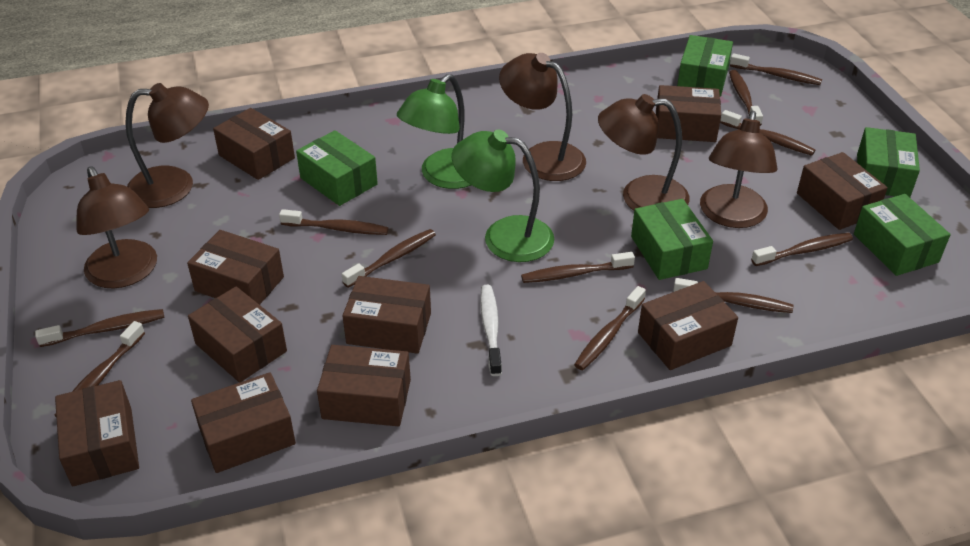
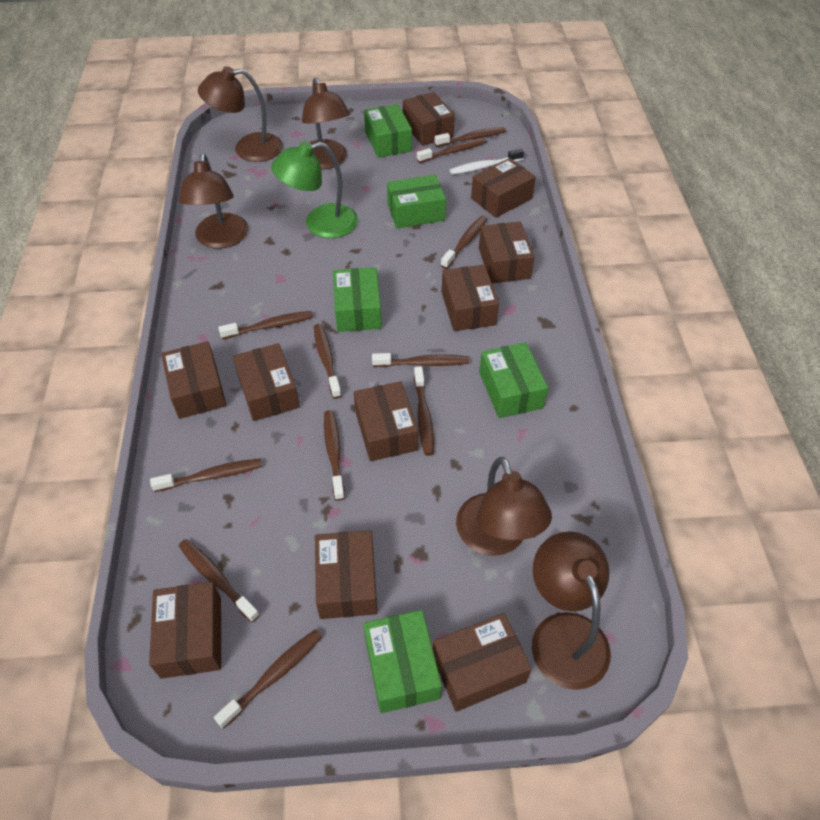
green lamp: [397,74,471,189] [452,130,555,262] = 2 -> [271,141,358,238] = 1

